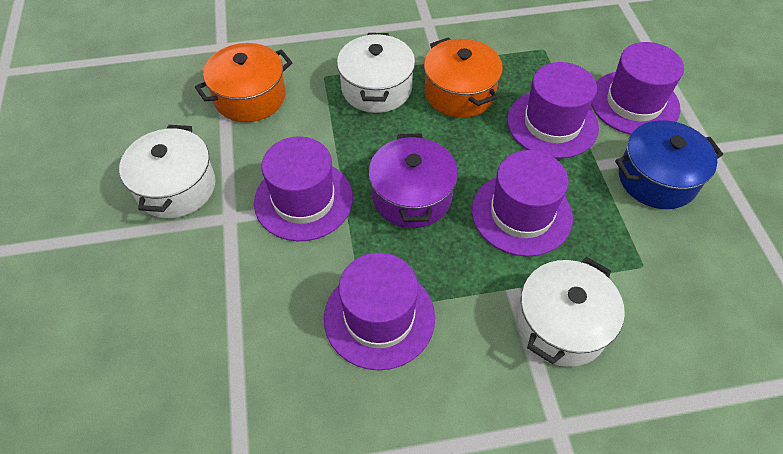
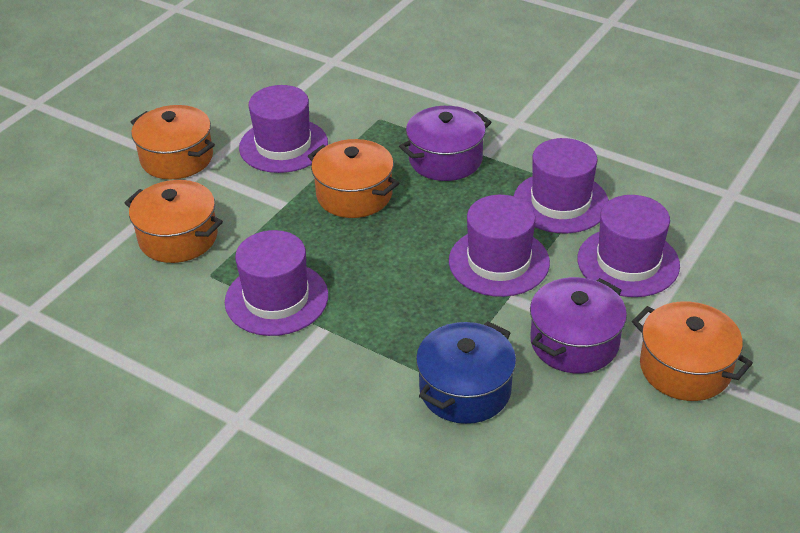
orange pot: [195,43,293,122] [424,37,503,118] = 2 -> [125,180,223,263] [131,105,215,179] [308,139,399,218] [632,301,753,401] = 4
purple pot: [368,133,458,228] = 1 -> [399,106,491,181] [530,277,627,373] = 2
white pot: [119,125,215,218] [337,33,415,113] [517,257,625,367] = 3 -> none = 0

